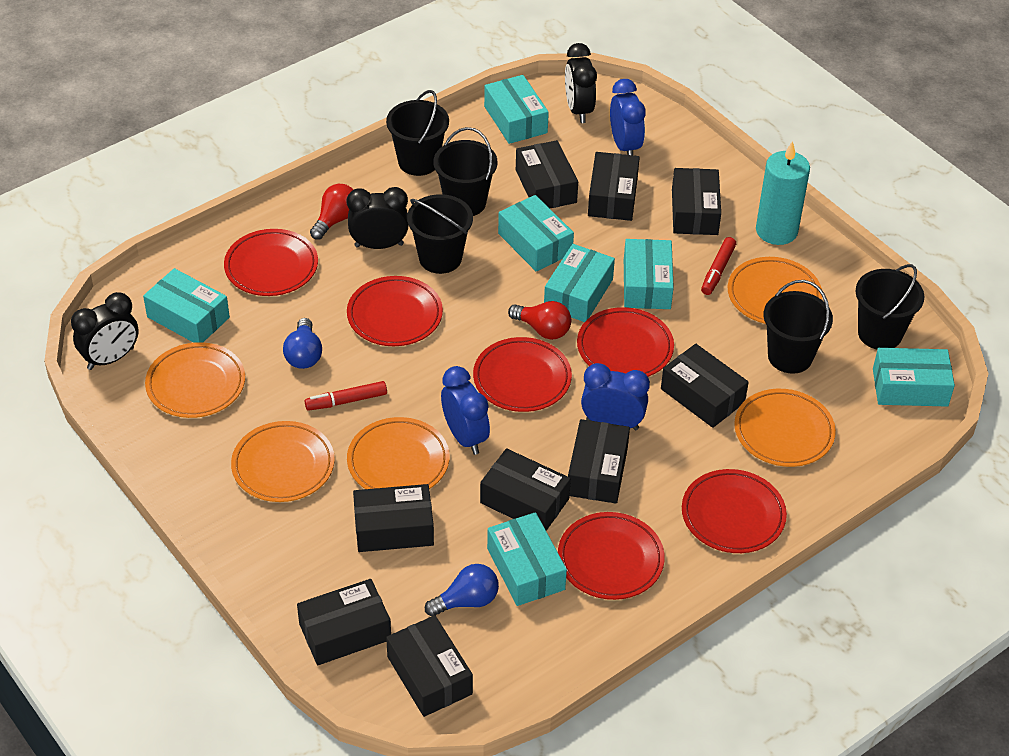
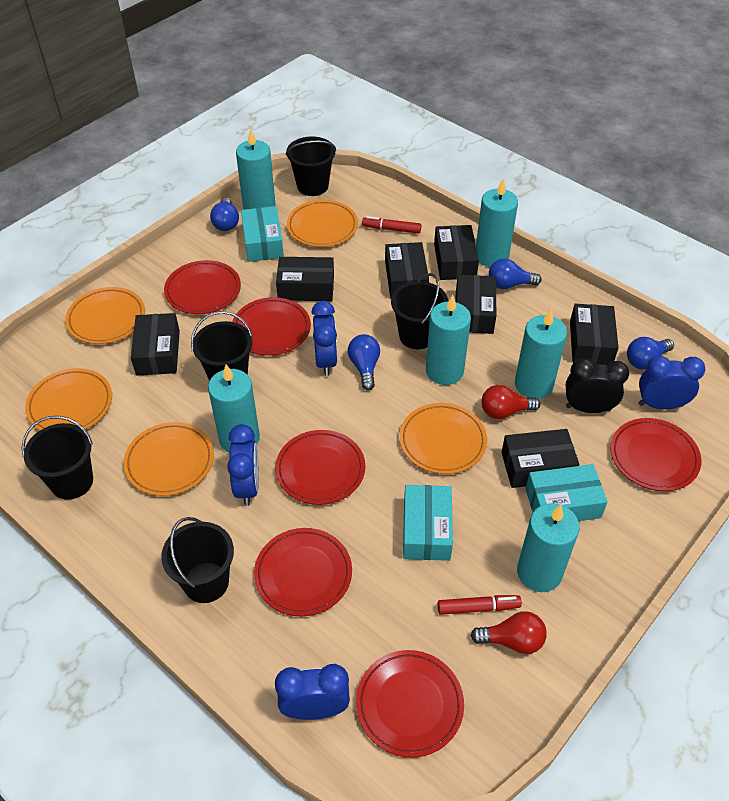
black box: [297,579,391,665] [353,484,434,552] [386,615,473,717] [480,448,571,531] [516,140,578,208] [568,419,630,504] [588,152,640,221] [661,344,749,428] [672,168,721,235] = 9 -> [131,313,180,375] [276,257,334,301] [385,242,429,299] [434,225,479,280] [455,274,496,334] [501,429,579,488] [570,304,619,365] = 7
black clock: [71,292,139,370] [347,187,408,249] [565,43,597,123] = 3 -> [566,358,629,413] = 1
blue clock: [441,366,490,455] [581,363,650,430] [610,79,646,155] = 3 -> [227,424,259,506] [275,664,350,720] [311,301,338,376] [639,356,705,410] = 4
blue light bulb: [283,318,322,369] [425,564,499,616] = 2 -> [210,198,239,231] [348,334,380,390] [489,259,542,289] [627,337,674,370] = 4
turquoise box: [143,268,230,343] [484,75,549,144] [487,512,567,606] [498,195,574,272] [544,244,615,322] [624,239,674,309] [873,348,955,407] = 7 -> [241,206,284,262] [403,485,453,561] [526,464,608,521] = 3
turquoise candle: [756,141,810,245] = 1 -> [208,364,260,453] [236,129,275,210] [426,295,471,385] [476,179,518,267] [515,309,567,399] [517,503,579,592] = 6

